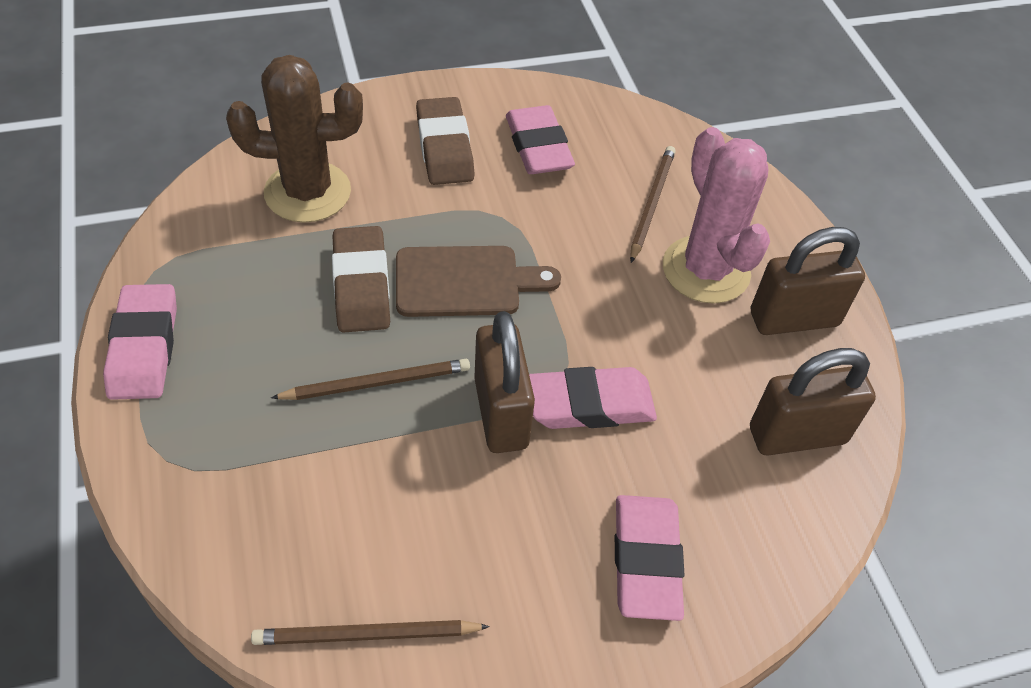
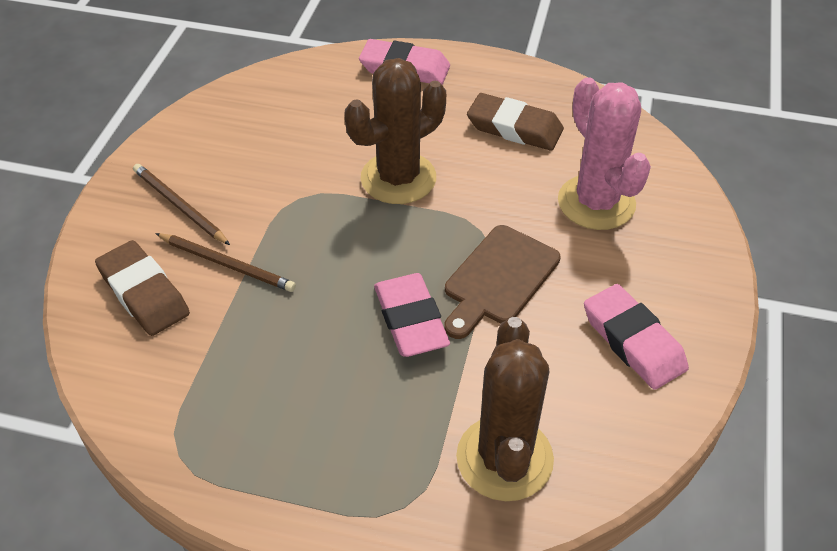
brown cactus: [226,55,363,223] = 1 -> [345,58,446,204] [456,317,554,501] = 2
brown padlock: [474,311,535,453] [750,348,876,456] [751,227,865,335] = 3 -> none = 0
brown pencil: [251,620,490,645] [271,359,470,400] [630,146,676,263] = 3 -> [133,164,230,245] [155,233,296,292] = 2
pink eraser: [103,284,177,400] [506,105,575,174] [529,367,657,429] [615,495,685,621] = 4 -> [359,39,450,85] [374,273,450,357] [584,284,689,390] = 3

